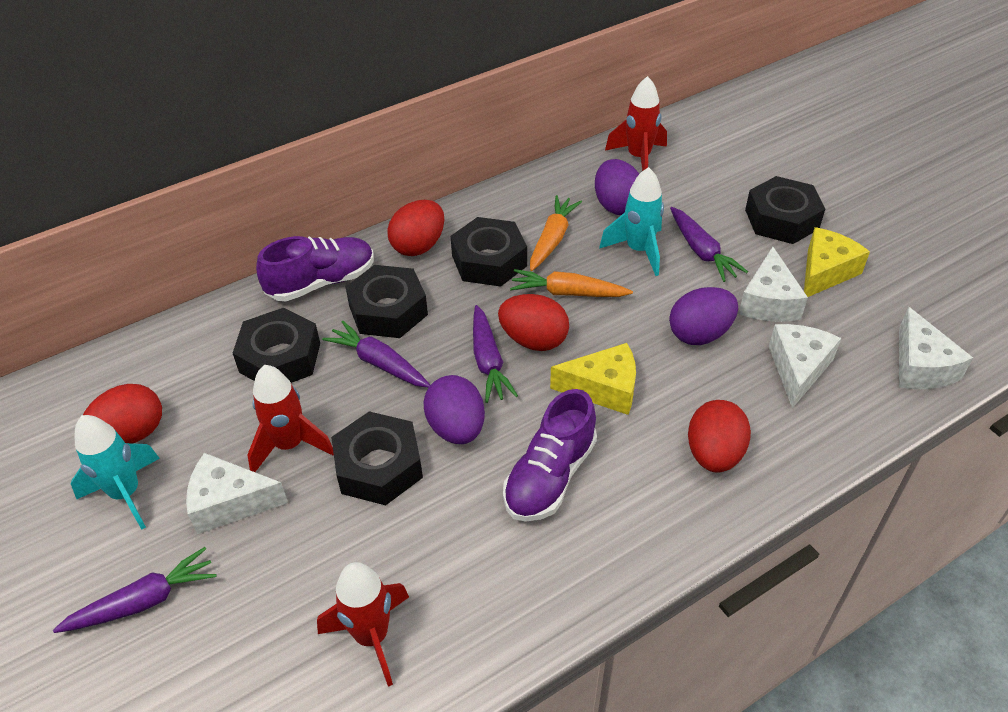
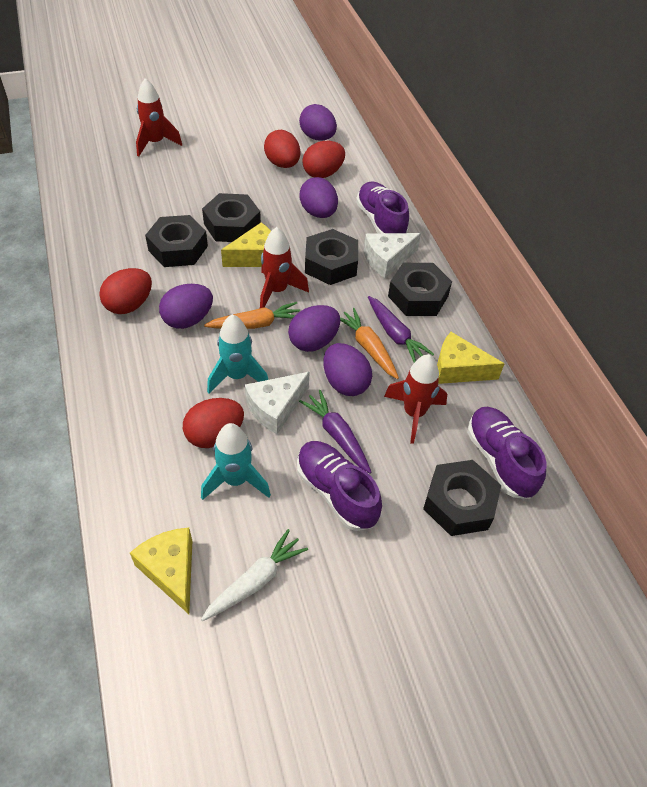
purple carrot: [53,547,217,633] [322,321,430,388] [473,305,518,403] [670,207,748,282] = 4 -> [299,390,372,474] [368,296,434,363] = 2
purple egg: [423,375,485,444] [595,159,639,215] [669,287,738,345] = 3 -> [159,284,213,329] [288,305,340,352] [299,104,337,141] [299,177,338,218] [323,343,372,396] = 5
purple shoe: [256,236,374,301] [503,389,597,521] = 2 -> [297,441,382,531] [356,182,409,233] [467,407,547,499] = 3
white carrot: none = 0 -> [201,529,308,621] = 1
white cheese: [186,453,288,534] [739,247,808,322] [769,324,841,408] [899,307,973,389] = 4 -> [245,372,310,434] [364,233,421,278] = 2
yellow cheese: [550,343,636,415] [804,227,870,297] = 2 -> [130,528,192,614] [221,222,271,267] [437,332,504,384] = 3

